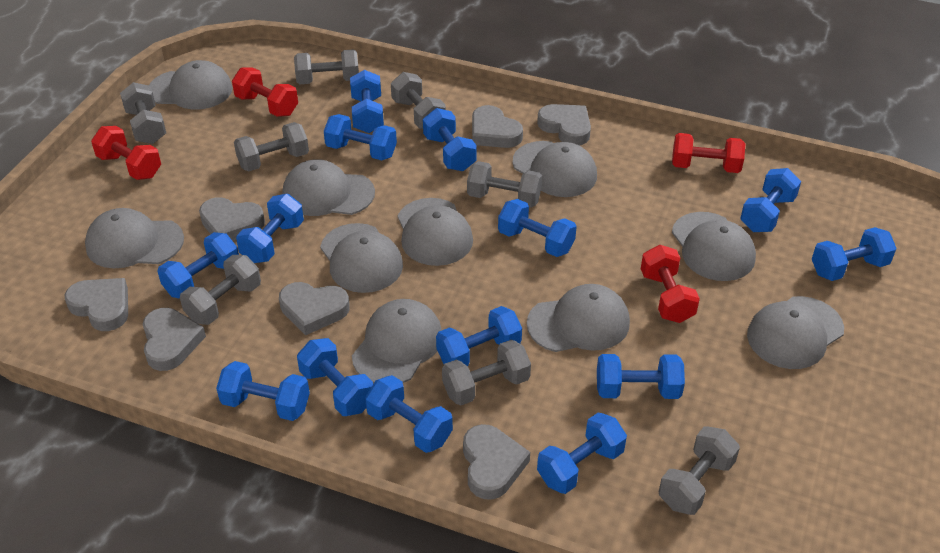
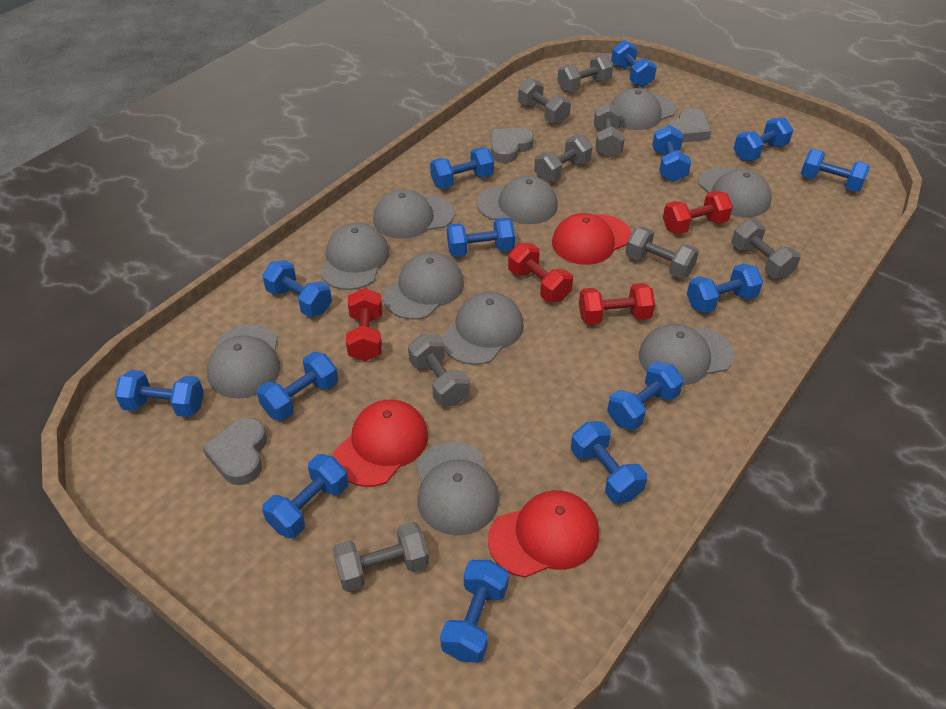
grey heart: [64,278,128,331] [143,308,206,371] [199,197,265,241] [279,282,350,336] [463,424,530,500] [472,105,523,148] [537,104,591,146] = 7 -> [202,418,267,485] [491,128,534,163] [667,108,711,143] = 3
red cap: none = 0 -> [334,400,428,487] [488,490,599,578] [552,213,632,265] = 3

